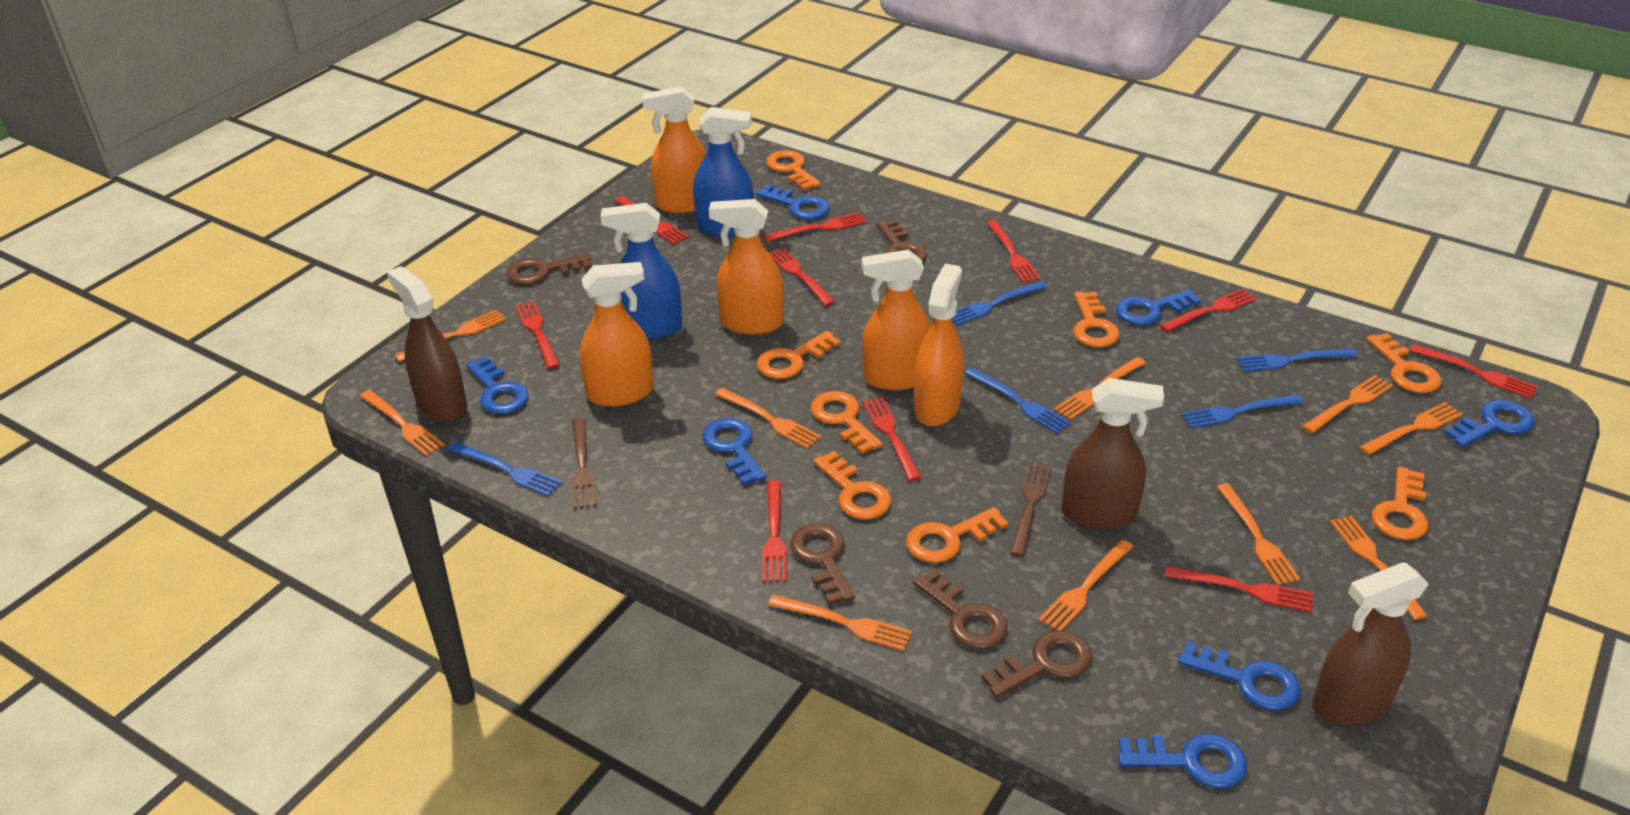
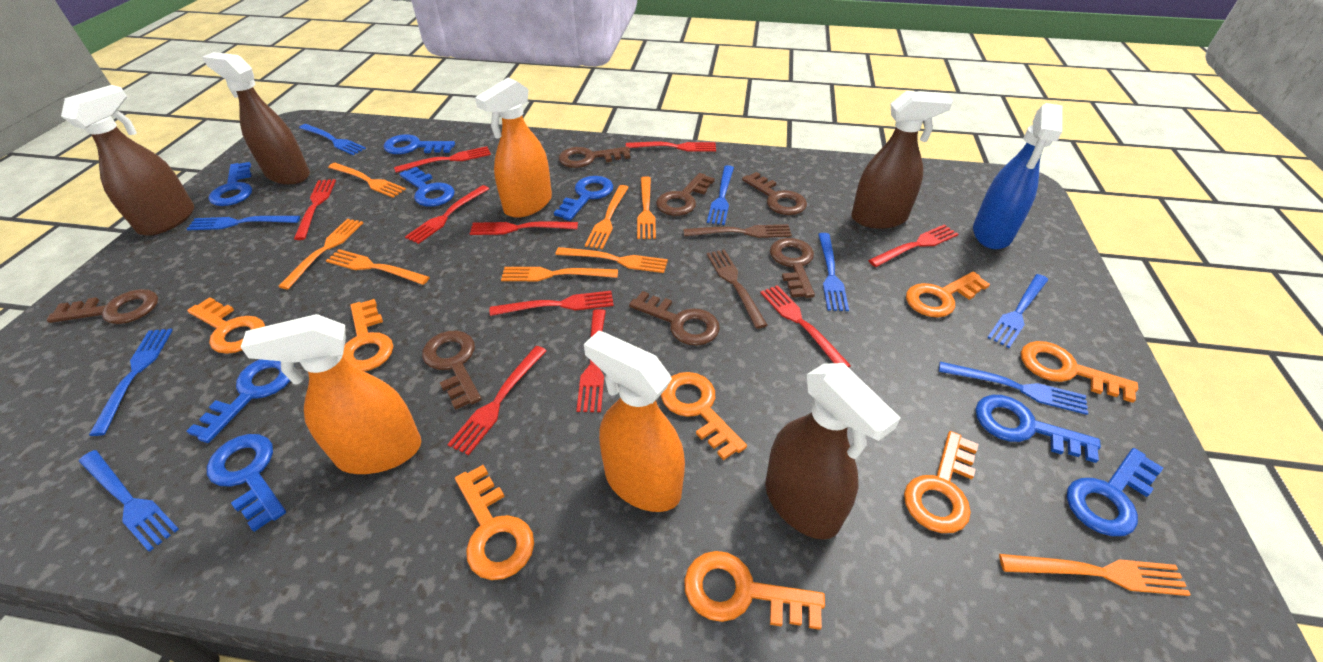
blue fork: [449,442,563,497] [952,281,1047,325] [965,367,1071,434] [1181,394,1304,428] [1236,348,1358,372] = 5 -> [79,450,179,552] [89,328,173,436] [187,216,300,231] [299,124,366,155] [707,165,734,225] [818,233,849,311] [939,362,1088,415] [987,274,1048,348] = 8
blue key: [466,356,529,414] [703,418,766,485] [757,184,829,220] [1116,289,1201,325] [1118,734,1247,788] [1178,641,1300,710] [1445,400,1535,447] = 7 -> [186,359,290,443] [207,434,286,532] [209,162,252,206] [383,134,455,154] [399,167,455,207] [554,176,613,221] [976,395,1101,463] [1067,448,1163,536] = 8
blue spray bottle: [601,203,682,339] [693,107,754,236] = 2 -> [973,103,1062,249] = 1
brown key: [506,254,592,285] [790,523,855,605] [877,219,927,263] [913,569,1008,649] [981,630,1092,698] = 5 -> [47,289,158,324] [422,331,481,410] [559,147,630,168] [629,291,720,346] [656,173,715,216] [742,172,807,215] [770,238,815,298] = 7
brown spray bottle: [387,266,467,422] [1061,378,1164,530] [1312,562,1429,726] = 3 -> [61,85,194,236] [202,52,310,184] [765,363,901,540] [851,91,953,229] = 4
orange fork: [360,390,445,456] [394,310,506,362] [715,388,821,449] [768,594,912,651] [1039,540,1133,631] [1054,357,1146,420] [1217,484,1300,585] [1302,375,1393,433] [1330,516,1428,620] [1360,402,1462,455] = 10 -> [278,219,363,289] [326,249,430,285] [328,163,406,198] [501,267,618,281] [555,247,668,273] [585,185,629,249] [637,176,656,239] [999,554,1191,596] = 8
orange spray bottle: [580,262,653,407] [642,86,706,213] [709,199,784,335] [862,249,931,390] [914,263,964,427] = 5 -> [241,314,422,474] [475,78,552,218] [584,331,685,512] = 3

